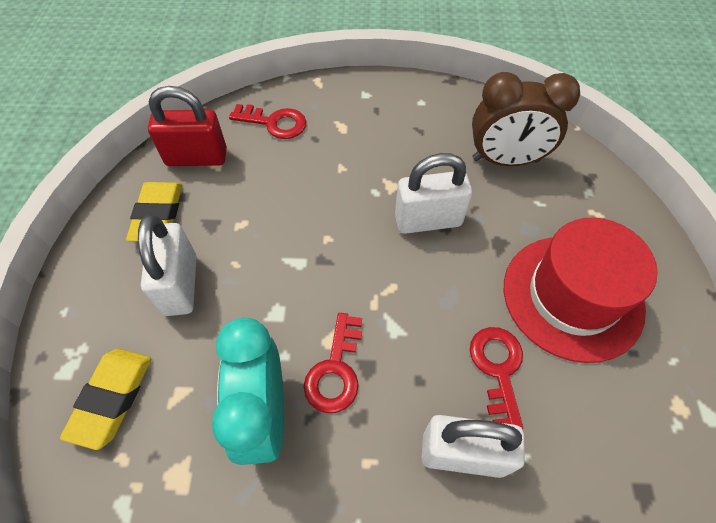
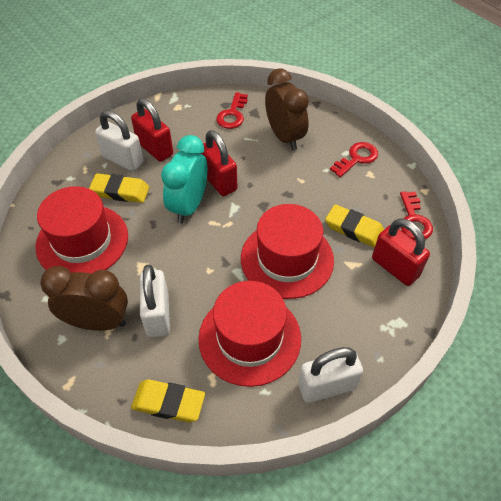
brown clock: [472,72,580,166] = 1 -> [40,266,128,331] [265,68,309,150] = 2
red hat: [504,218,658,363] = 1 -> [36,186,128,274] [199,281,301,387] [241,204,334,299] = 3
red padlock: [148,86,227,166] = 1 -> [131,98,173,162] [201,130,237,196] [372,219,430,286] = 3
yellow eraser: [60,349,151,450] [126,182,183,242] = 2 -> [89,173,149,203] [131,379,205,423] [325,204,384,248] = 3

